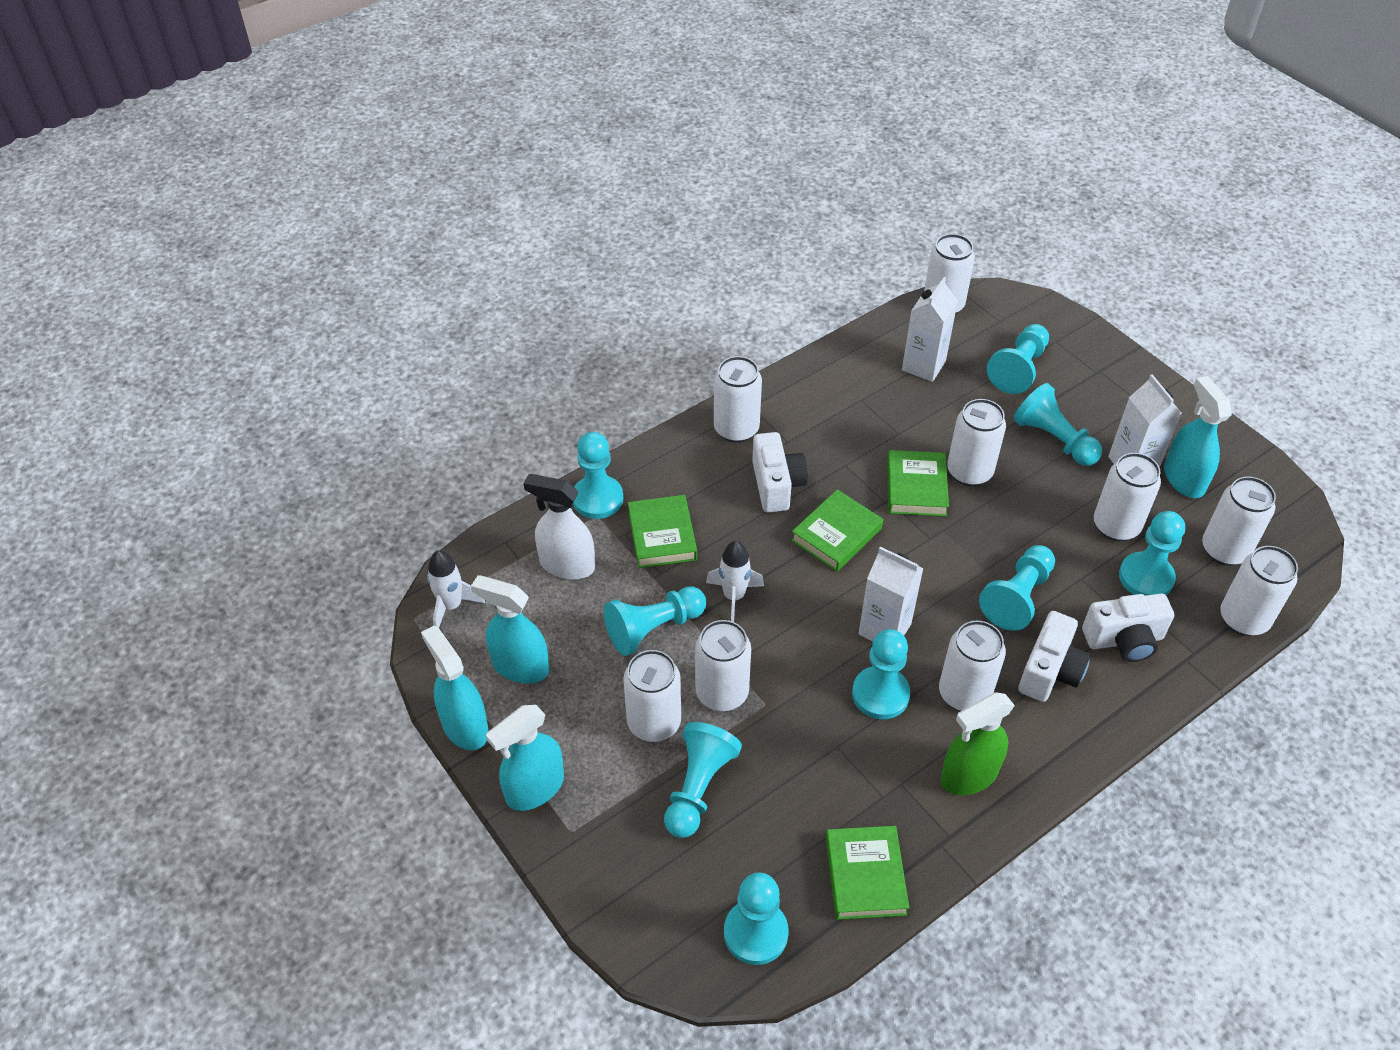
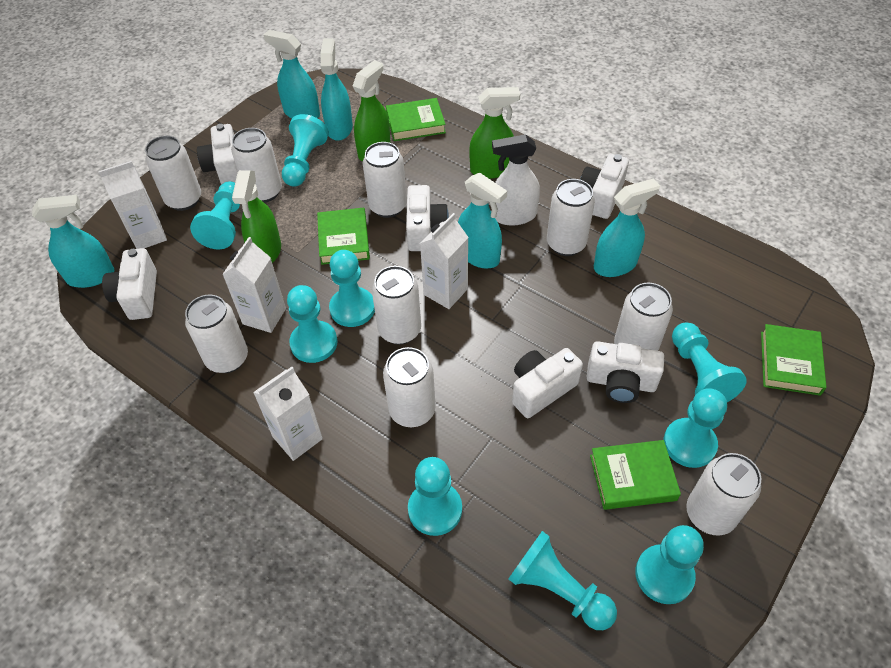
green spray bottle: [941,692,1015,795] = 1 -> [232,170,281,263] [353,60,391,162] [469,87,520,179] = 3
turquoise spray bottle: [421,625,488,750] [471,575,549,683] [486,705,564,811] [1164,376,1232,498] = 4 -> [32,195,114,288] [263,30,320,119] [320,38,353,141] [458,173,507,269] [594,178,660,277] = 5
white camera: [752,432,808,512] [1018,611,1091,702] [1082,594,1174,662] = 3 -> [102,248,157,320] [197,124,238,184] [406,185,449,251] [512,348,583,418] [580,154,629,219] [586,341,664,403] = 6
white carton: [858,547,924,641] [902,277,958,382] [1108,374,1182,468] = 3 -> [98,161,167,249] [222,237,286,333] [253,367,323,461] [420,213,469,309] = 4
white rocket: [427,550,485,628] [706,541,764,622] = 2 -> none = 0

